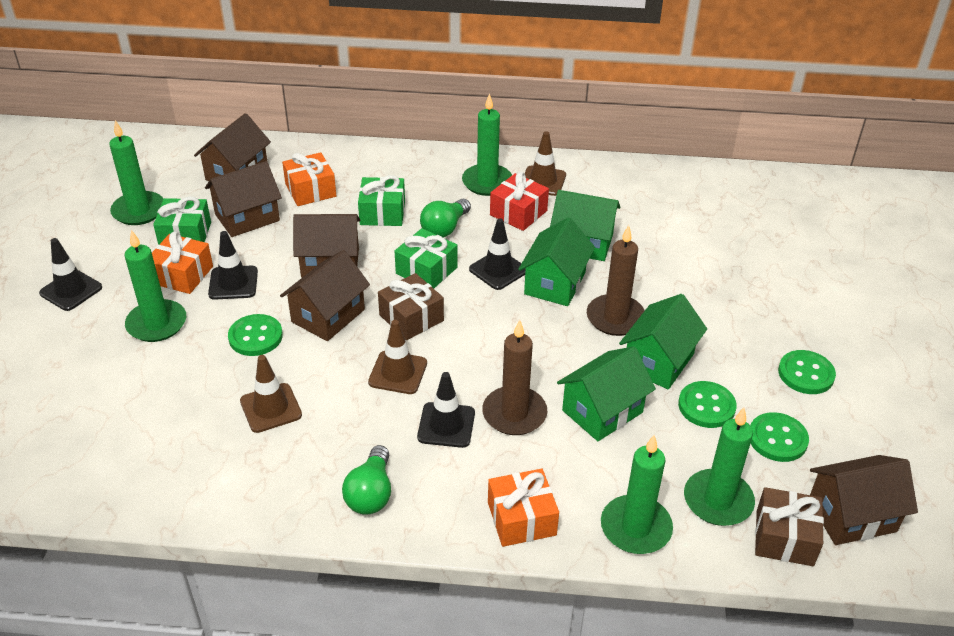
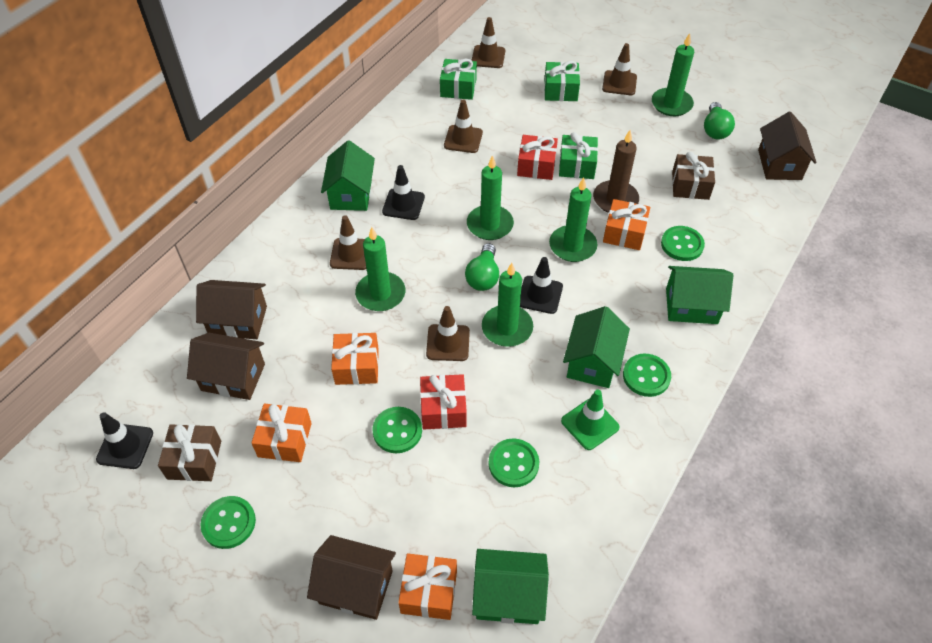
black traffic cone: [39,238,102,311] [208,231,258,300] [417,372,475,448] [469,219,526,290] = 4 -> [96,412,153,469] [382,165,425,220] [520,257,563,314] = 3
brown candle: [482,320,547,435] [587,225,645,336] = 2 -> [593,130,639,213] = 1
brown house: [194,113,271,181] [205,161,282,237] [280,250,370,341] [293,214,361,278] [810,455,918,545] = 5 -> [187,333,265,400] [196,280,267,339] [307,535,396,620] [758,112,817,180] = 4
brown traffic cone: [240,355,302,433] [368,320,427,394] [524,131,566,196] = 3 -> [330,215,367,270] [426,306,470,361] [444,99,483,153] [472,17,505,68] [602,43,637,95] = 5
green button: [228,314,283,356] [678,381,737,428] [750,412,809,462] [778,350,836,394] = 4 -> [201,496,256,549] [372,407,422,453] [489,438,539,487] [623,354,671,397] [661,226,705,261] = 5
green traffic cone: none = 0 -> [561,390,619,450] = 1
orange gift: [152,232,213,294] [282,152,336,206] [488,469,559,547] = 3 -> [251,404,312,462] [331,333,379,385] [398,553,457,620] [603,199,650,250] = 4
red gift: [490,172,549,231] = 1 -> [420,374,467,429] [517,135,558,180] = 2

